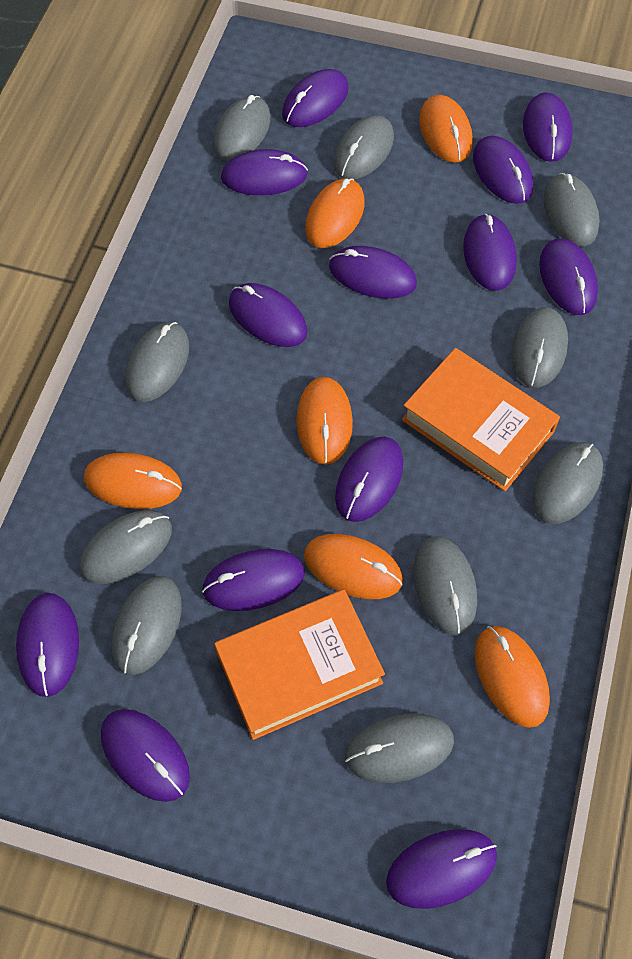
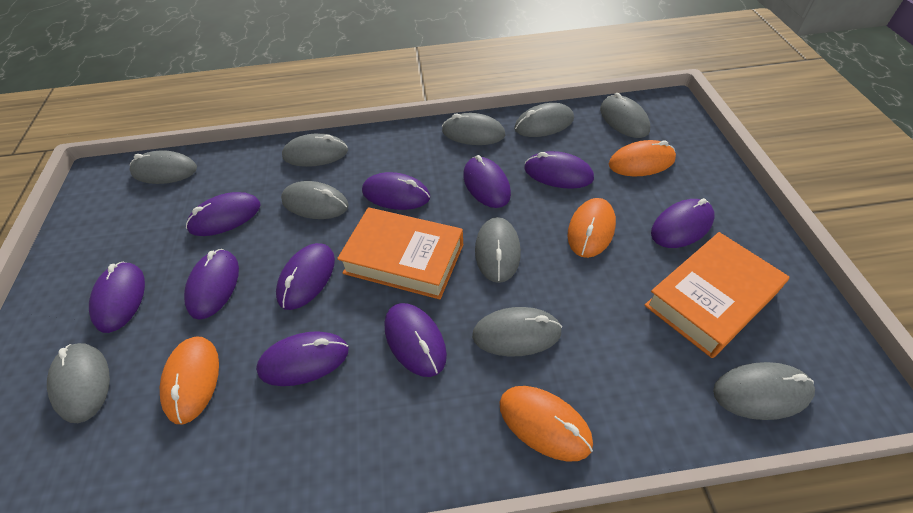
orange mouse: [84,452,182,509] [296,377,353,465] [304,534,403,599] [305,178,365,248] [419,95,473,162] [475,626,550,728] = 6 -> [160,337,219,425] [500,386,593,462] [567,198,616,258] [609,140,676,176] = 4
purple mouse: [16,593,79,697] [101,709,190,802] [202,549,305,611] [221,149,308,195] [229,283,307,347] [282,69,349,127] [329,246,417,299] [335,437,403,522] [386,829,497,909] [463,213,517,291] [473,136,533,204] [523,92,573,162] [539,239,598,315] = 13 -> [89,262,145,333] [184,249,239,320] [186,192,261,236] [256,331,349,386] [276,243,335,310] [362,172,430,210] [385,303,447,377] [463,155,511,208] [524,151,594,189] [651,198,715,248] = 10

